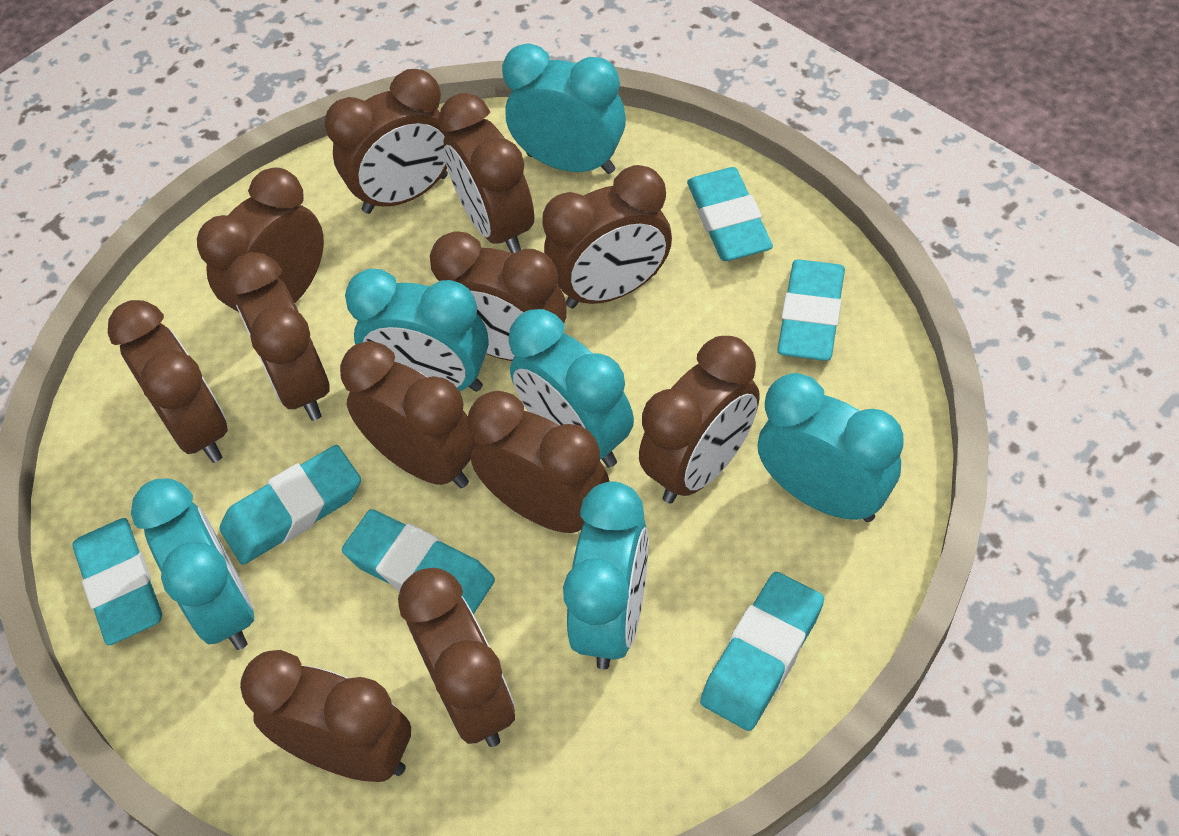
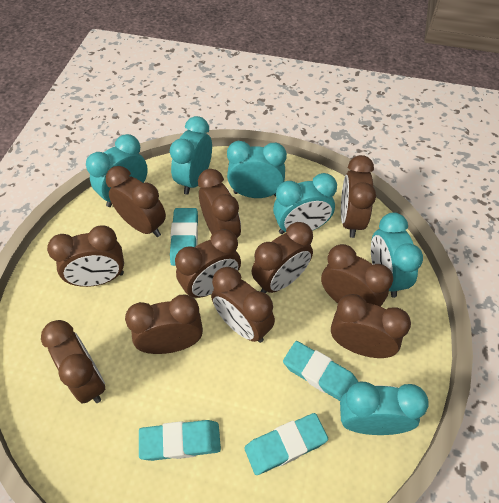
brown clock: [108,300,228,463] [197,167,324,312] [226,252,330,421] [240,650,411,782] [325,69,450,214] [340,341,475,488] [398,568,515,747] [430,231,567,361] [439,93,534,254] [468,391,610,533] [542,165,672,309] [639,336,760,503] = 12 -> [41,320,105,404] [47,225,124,287] [106,166,166,237] [125,295,203,354] [175,229,241,298] [198,169,241,238] [211,267,275,343] [252,222,313,293] [321,244,393,307] [331,294,411,358] [341,155,376,238] = 11
turquoise eraser: [72,518,162,645] [219,445,361,565] [342,509,495,615] [687,167,773,261] [700,572,824,731] [777,259,845,361] = 6 -> [139,420,221,461] [170,208,198,266] [244,413,328,475] [283,341,358,401] = 4

